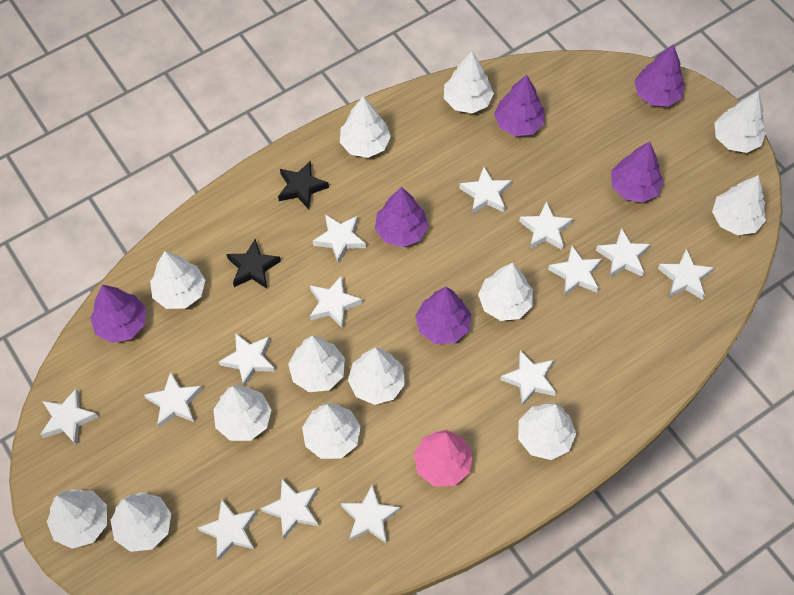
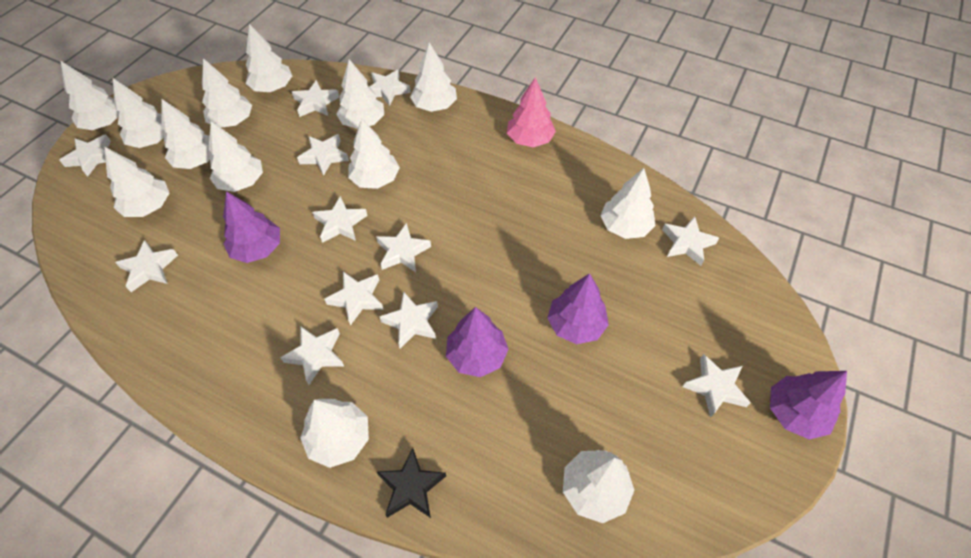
black star: [227,239,281,288] [278,160,329,209] = 2 -> [377,448,446,518] = 1
purple tree: [90,285,146,343] [375,187,428,247] [415,287,471,344] [494,75,544,136] [611,142,663,203] [634,45,685,107] = 6 -> [223,191,280,263] [446,307,509,377] [547,273,609,344] [770,371,847,439] = 4
white star: [40,389,98,445] [144,372,202,428] [198,499,257,561] [219,333,275,387] [261,479,318,539] [310,276,362,328] [313,214,366,263] [341,485,400,543] [459,167,512,214] [500,350,556,406] [519,201,573,250] [548,246,602,296] [596,228,650,278] [658,249,714,300] = 14 -> [59,135,111,177] [115,240,178,292] [280,327,344,385] [292,80,339,117] [297,134,349,176] [312,196,368,243] [324,271,384,326] [370,69,411,106] [376,223,431,272] [379,291,438,348] [662,216,719,266] [682,354,751,418] = 12

